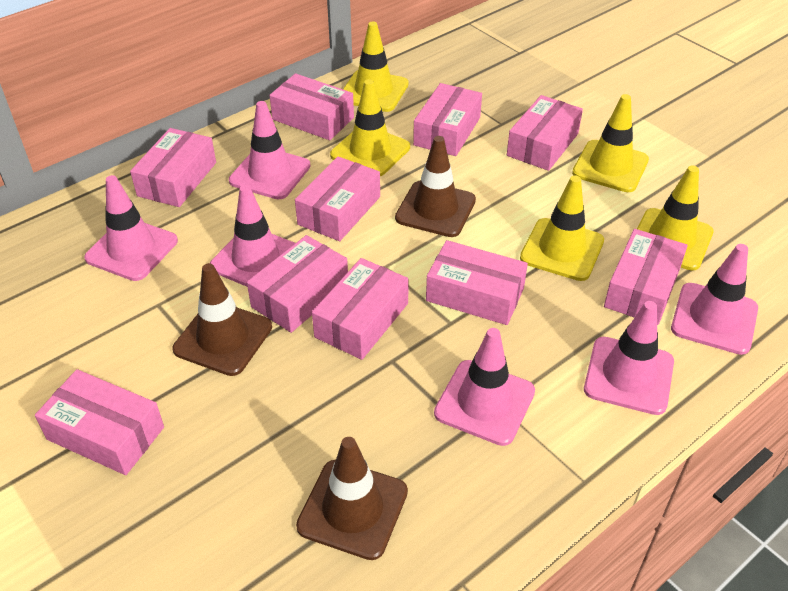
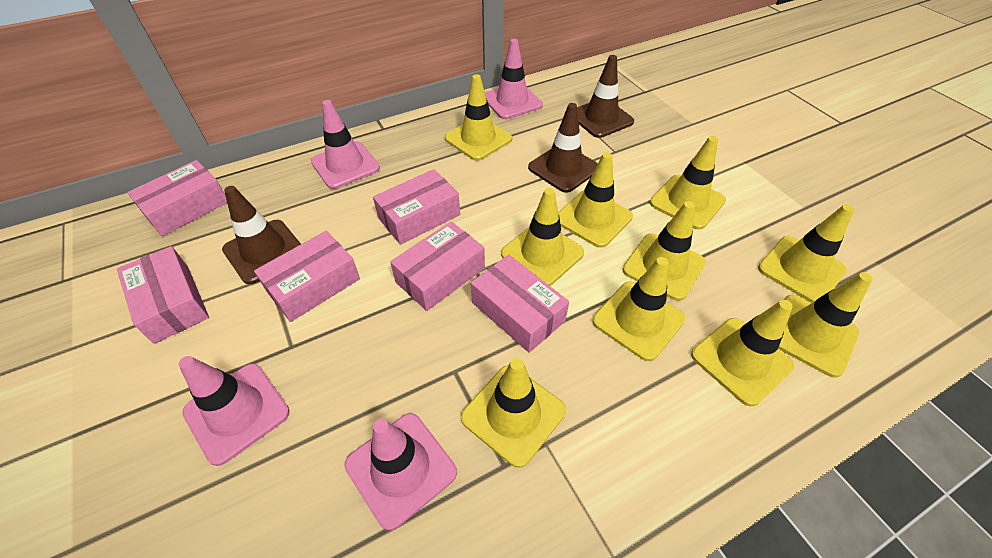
pink box: [35,369,164,475] [130,128,216,207] [247,235,348,333] [269,73,354,140] [295,156,380,241] [312,258,409,360] [413,83,482,156] [426,240,528,325] [507,95,583,171] [604,229,688,325] = 10 -> [117,246,209,344] [127,160,227,236] [254,231,360,322] [373,169,460,245] [390,221,485,311] [471,255,569,353] = 6
pink traffic cone: [84,175,178,281] [210,185,295,287] [229,101,311,200] [434,328,535,446] [584,301,674,415] [671,244,758,355] = 6 -> [179,356,290,466] [311,100,380,189] [344,413,457,531] [485,39,543,119] = 4
yellow traffic cone: [330,79,410,176] [343,22,409,112] [520,175,604,281] [572,94,649,192] [637,165,714,271] = 5 -> [445,74,512,161] [461,358,566,468] [501,188,584,286] [558,152,633,248] [593,257,685,361] [623,201,706,301] [650,136,726,230] [691,300,794,407] [758,204,854,303] [778,272,873,378] = 10

